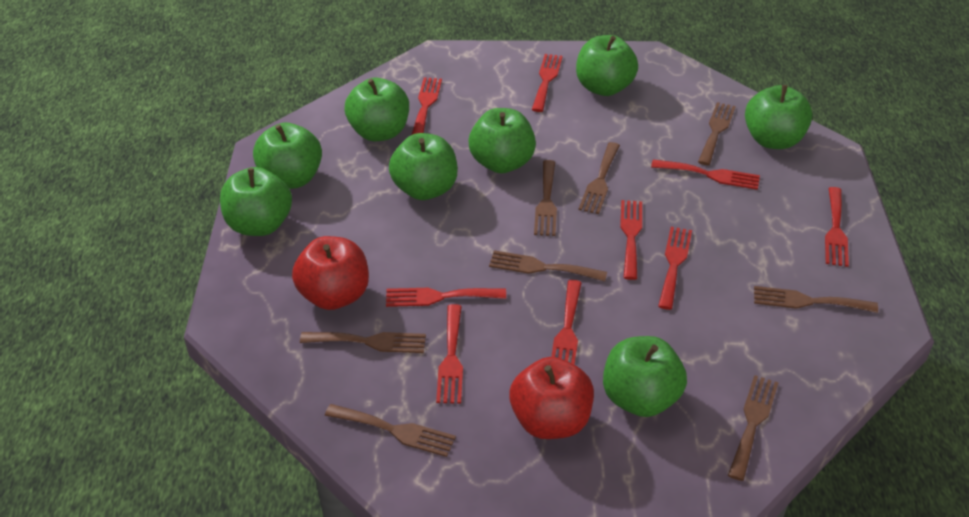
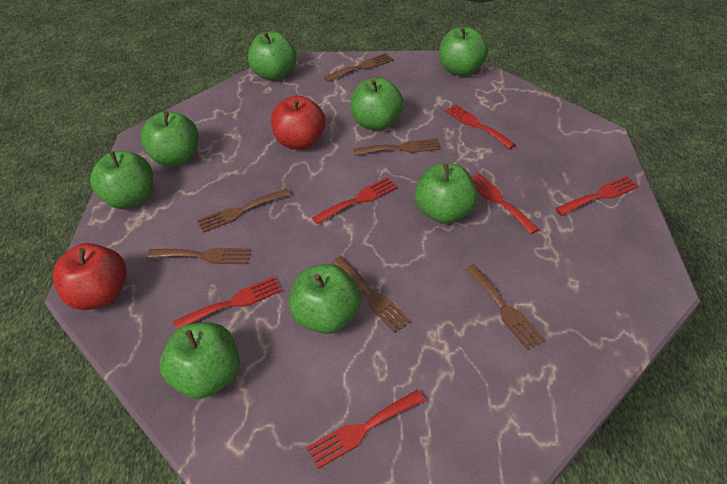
brown fork: [300,332,426,353] [325,404,456,457] [489,250,607,281] [534,160,557,236] [579,142,620,214] [698,102,736,165] [728,375,779,481] [754,286,878,313] = 8 -> [147,248,250,264] [197,188,291,233] [324,53,393,82] [332,256,411,333] [353,138,441,156] [465,264,545,350] = 6
red fork: [386,288,506,307] [412,77,442,135] [436,304,463,404] [532,54,563,112] [551,280,582,365] [620,200,642,280] [651,159,760,190] [658,227,692,310] [825,187,849,267] = 9 -> [173,276,282,330] [307,390,425,469] [312,177,398,224] [445,105,516,149] [471,173,539,234] [555,176,639,216] = 6

